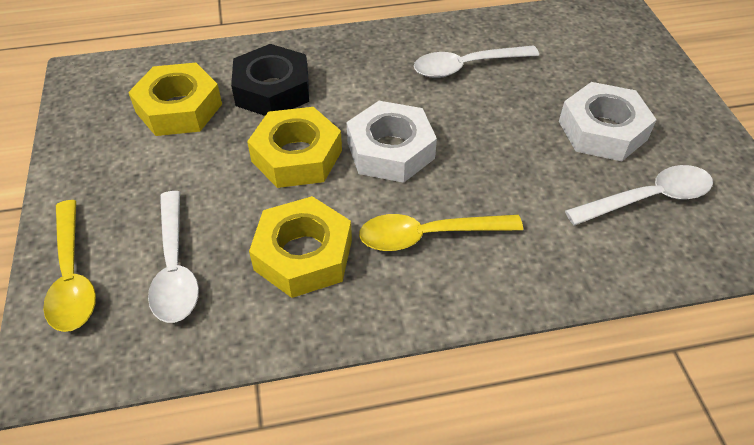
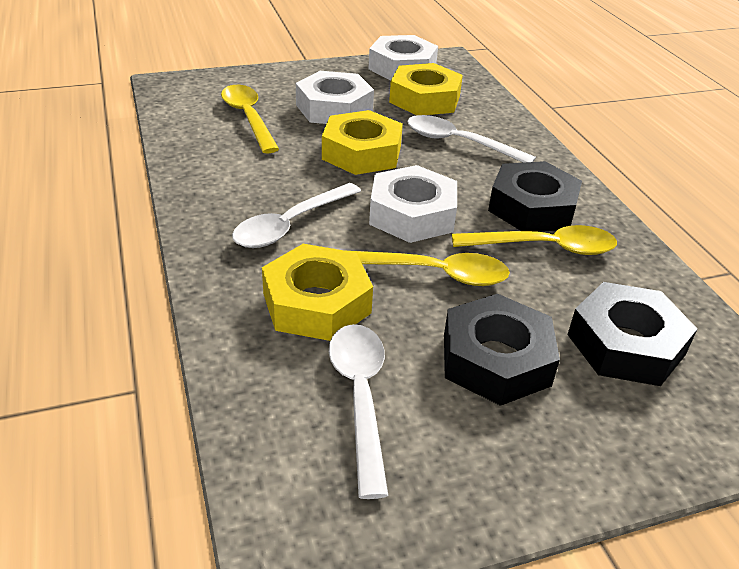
black nut: [231,44,309,116] = 1 -> [444,294,560,406] [488,161,582,232] [568,282,697,386] = 3
white nut: [347,101,437,183] [559,82,657,161] = 2 -> [296,71,374,124] [368,35,438,81] [369,165,457,243] = 3
yellow spoon: [43,200,96,332] [359,214,523,251] = 2 -> [221,85,279,153] [350,251,510,286] [452,225,617,255] = 3

